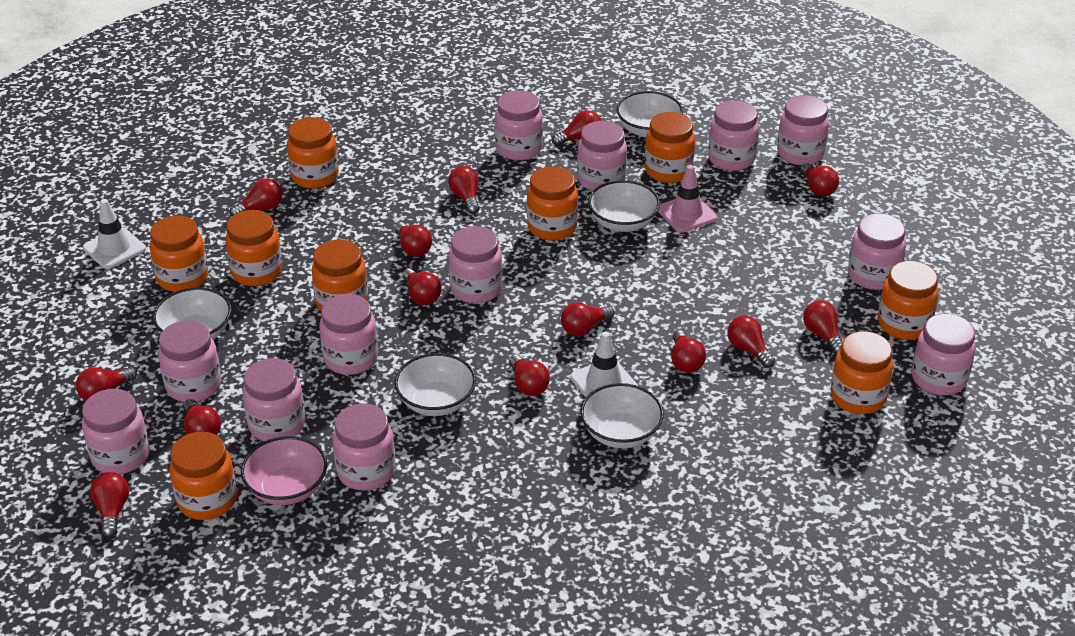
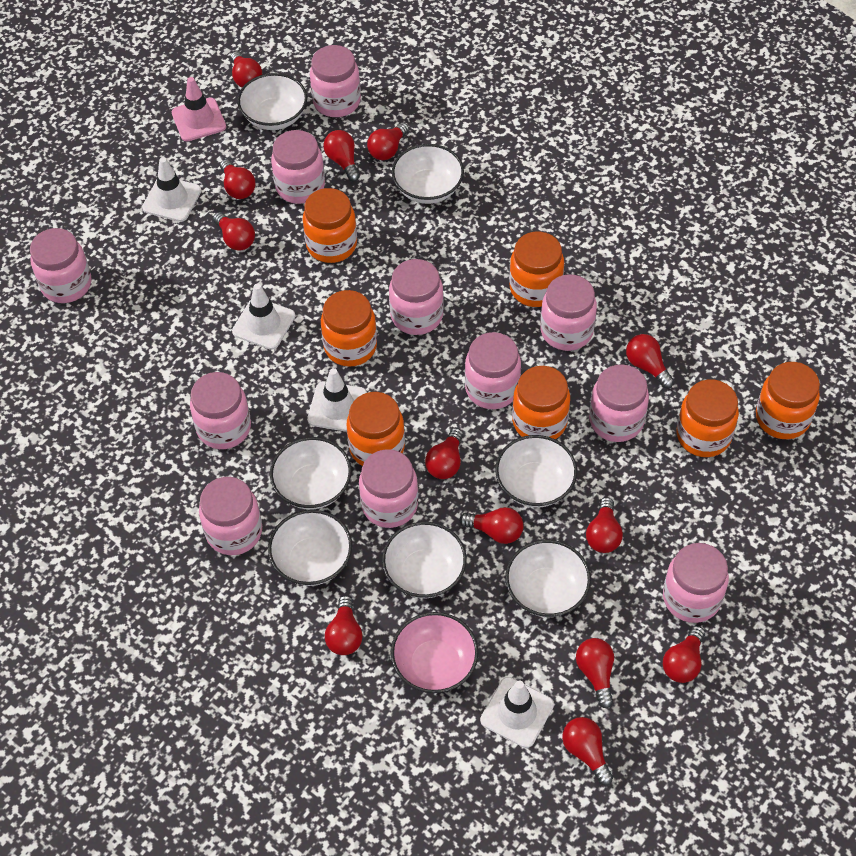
orange jar: [150,215,208,292] [170,432,237,520] [226,210,282,286] [287,117,339,189] [312,239,368,311] [527,166,578,241] [645,112,695,183] [830,331,893,414] [878,261,939,340] = 9 -> [303,188,357,263] [321,290,377,367] [346,392,405,466] [509,232,564,307] [512,366,570,439] [676,379,739,457] [756,362,820,439] = 7
pink jar: [82,389,150,474] [158,320,221,402] [243,358,305,441] [319,294,378,375] [332,404,396,490] [449,226,502,303] [495,90,543,160] [577,121,627,191] [708,100,759,171] [777,95,829,165] [848,213,906,290] [912,313,975,395] = 12 -> [30,228,91,303] [190,372,251,449] [199,477,262,555] [271,130,325,204] [310,45,361,117] [359,449,418,528] [389,259,444,335] [465,332,521,409] [540,274,597,351] [589,364,649,442] [663,543,729,623] = 11
red light bulb: [76,367,137,401] [90,472,129,538] [183,399,221,435] [230,179,283,216] [395,222,432,257] [402,269,442,305] [448,166,480,214] [509,354,550,396] [552,110,601,146] [561,302,614,336] [671,330,706,373] [727,315,775,368] [800,163,839,196] [803,300,842,354] = 14 -> [213,212,255,251] [220,159,256,199] [231,51,262,87] [323,130,360,182] [325,595,363,655] [367,123,409,160] [425,428,463,479] [459,507,524,544] [562,717,613,785] [576,638,614,709] [586,497,623,553] [626,334,674,388] [663,626,705,683] = 13
white bowl: [153,287,231,339] [395,353,476,416] [580,383,664,448] [588,180,660,232] [616,91,683,138] = 5 -> [237,73,307,130] [268,510,352,586] [270,437,352,510] [382,522,467,598] [392,144,464,204] [495,435,577,508] [505,540,591,617] = 7
white traffic cone: [83,199,146,269] [570,332,638,398] = 2 -> [142,157,201,222] [232,284,295,350] [307,368,367,432] [480,677,554,748] = 4

